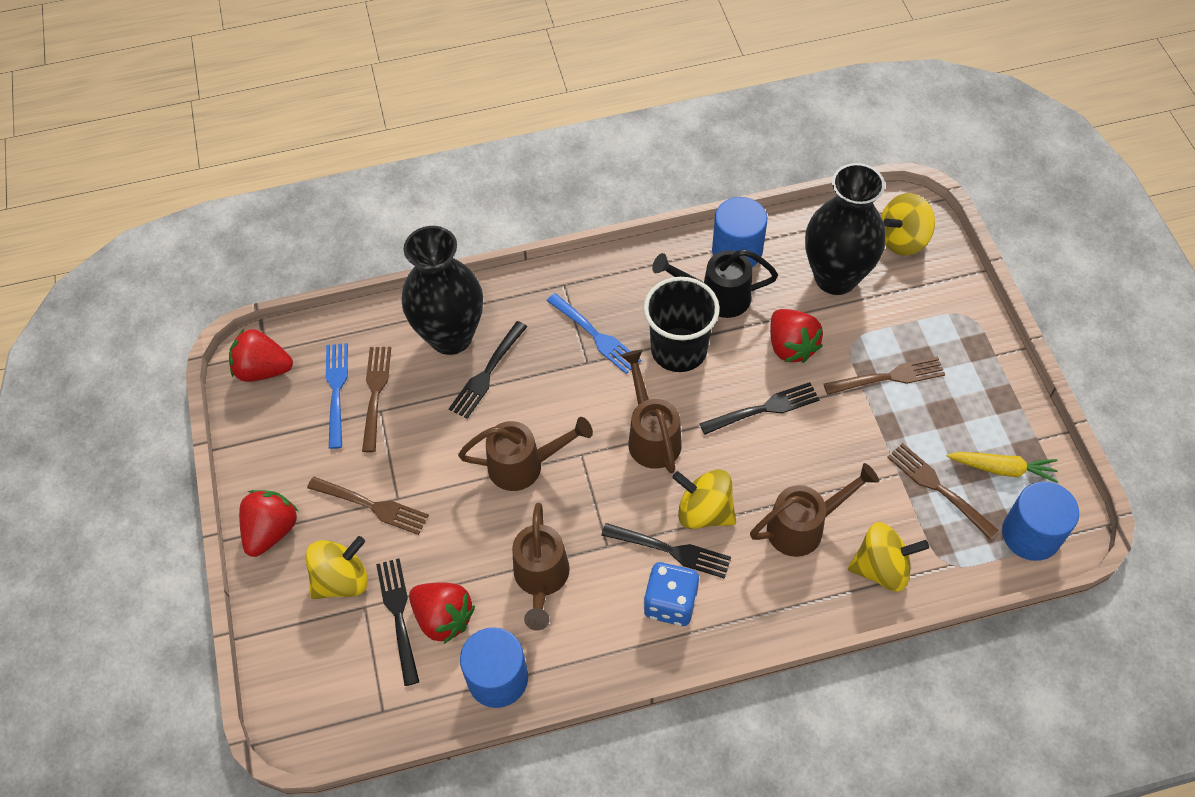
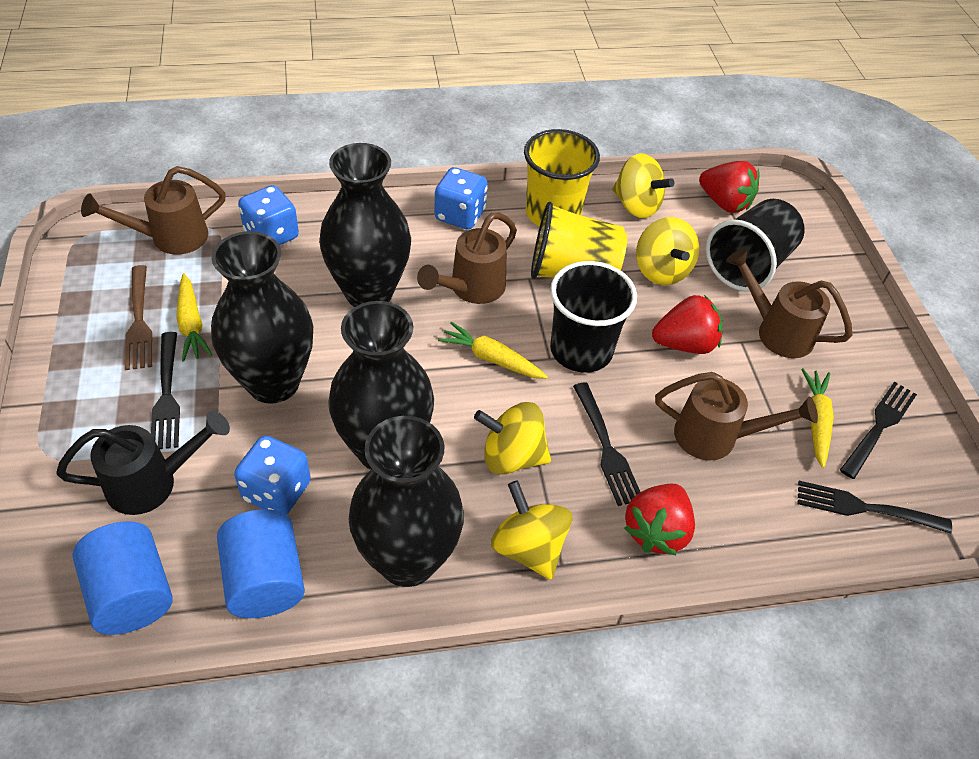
black cup: [644,277,720,372] = 1 -> [550,261,637,373] [706,199,805,292] = 2
black vase: [402,226,483,355] [805,163,886,295] = 2 -> [211,231,313,404] [319,143,411,307] [328,301,434,470] [348,416,464,587] = 4
blue cylinder: [460,627,528,708] [712,197,767,267] [1002,482,1079,561] = 3 -> [72,521,173,635] [217,509,305,618] = 2
blue dice: [643,562,699,626] = 1 -> [234,436,311,515] [238,185,299,245] [434,167,488,230] = 3
blue fork: [326,343,348,449] [547,293,641,374] = 2 -> none = 0
brown fork: [307,477,429,535] [362,347,391,452] [824,357,945,395] [887,443,998,539] = 4 -> [125,265,152,370] = 1
red strawberry: [229,329,293,382] [239,490,298,557] [409,583,475,644] [770,309,823,363] = 4 -> [624,484,695,555] [652,295,722,354] [699,161,760,213] = 3
yellow carrot: [947,452,1058,483] = 1 -> [176,274,212,362] [438,322,548,379] [801,369,834,468] = 3
yellow cup: none = 0 -> [524,129,600,226] [531,202,627,279] = 2

